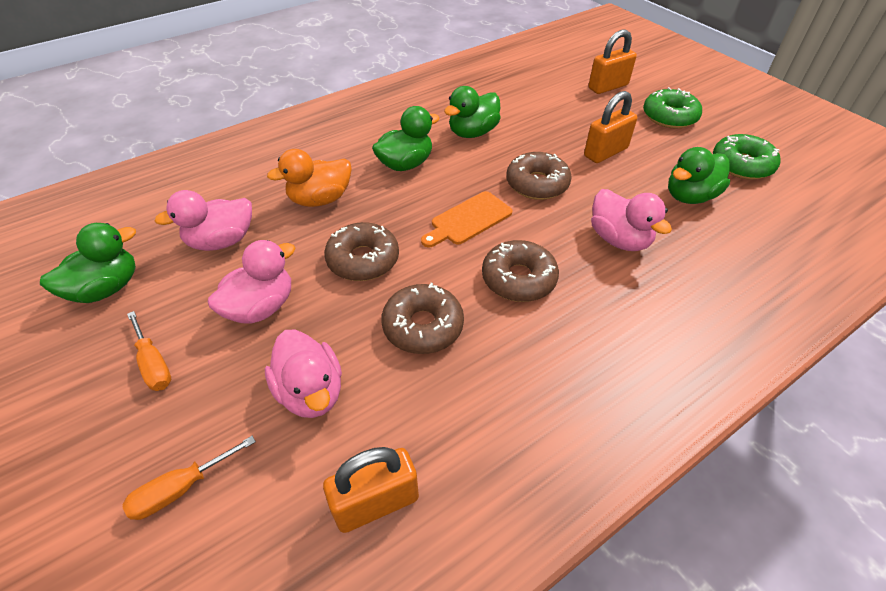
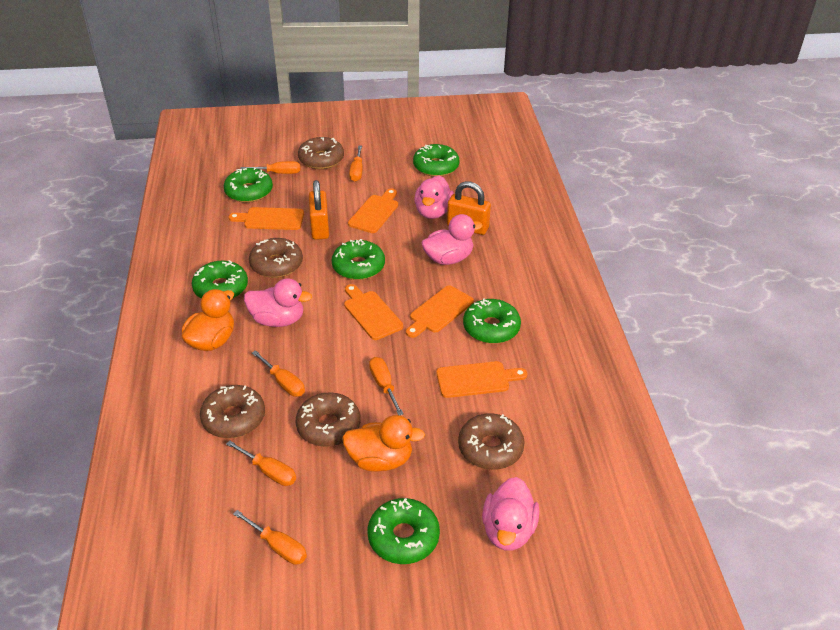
brown donut: [324,222,399,281] [381,283,464,354] [482,240,559,302] [506,152,572,200] = 4 -> [200,385,265,438] [249,238,303,278] [296,393,360,447] [298,137,344,169] [458,413,525,470] = 5
green donut: [643,87,702,129] [713,134,781,180] = 2 -> [192,260,248,299] [224,167,273,203] [332,239,385,280] [368,498,440,564] [413,144,460,177] [463,298,521,344] = 6
green duck: [40,223,136,303] [372,106,439,171] [444,86,501,138] [668,147,730,204] = 4 -> none = 0
orange cutting board: [421,191,512,247] = 1 -> [229,207,304,230] [344,284,403,340] [348,189,398,233] [406,286,474,338] [436,361,527,398] = 5
orange duck: [267,149,352,207] = 1 -> [182,289,234,351] [342,415,425,472] = 2
orange padlock: [323,447,419,533] [584,91,637,163] [588,30,637,94] = 3 -> [309,180,329,240] [447,181,491,235] = 2
orange screwdriver: [123,436,256,520] [127,311,171,391] = 2 -> [226,440,296,486] [233,510,307,565] [240,161,300,174] [252,350,305,397] [349,146,363,182] [369,357,403,415] = 6

